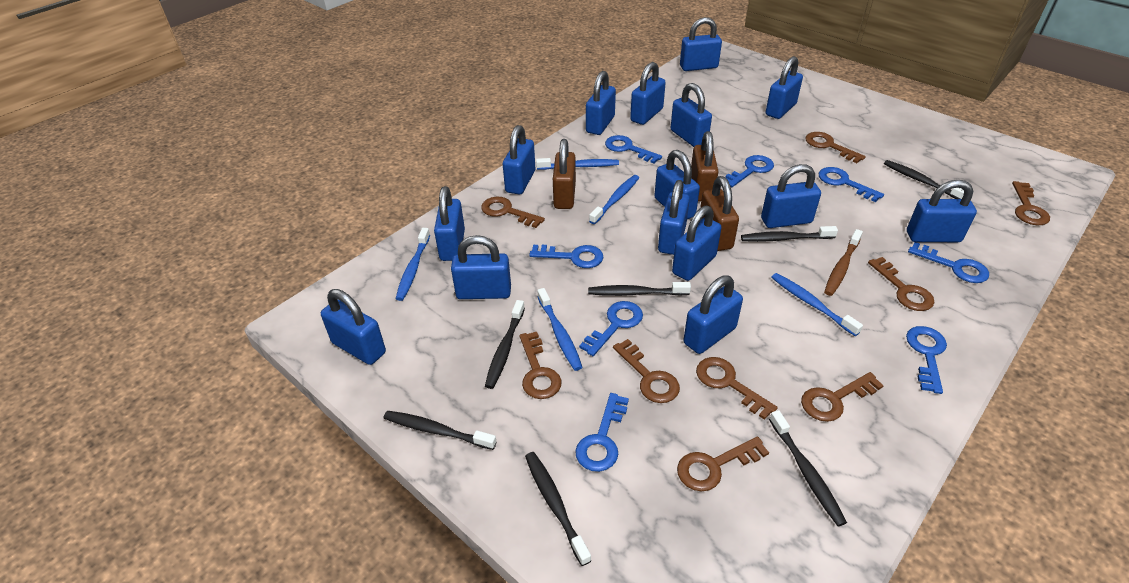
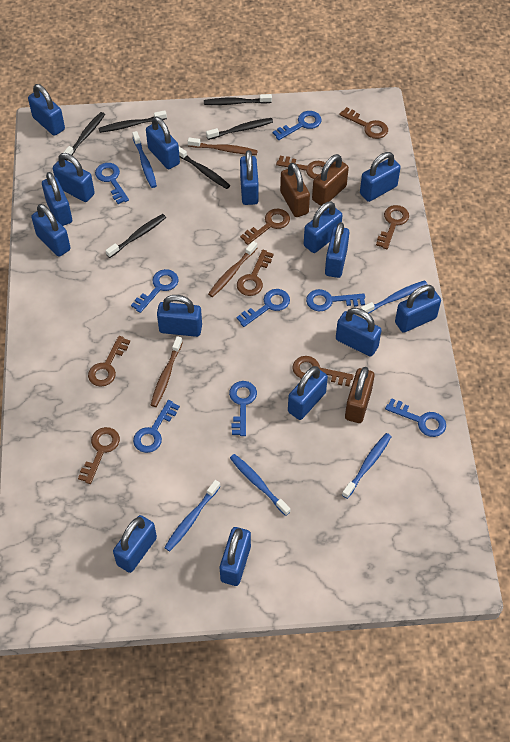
black toothbrush: [384,411,496,450] [485,300,525,389] [525,452,591,566] [588,282,691,296] [741,226,838,242] [769,410,847,526] [884,160,964,199] = 7 -> [63,112,105,161] [99,110,167,133] [105,214,166,258] [179,147,230,189] [204,94,272,105] [206,118,273,140] = 6
brown key: [481,197,545,228] [519,332,561,399] [613,339,680,403] [677,436,769,491] [696,357,778,420] [801,372,884,422] [806,132,866,163] [868,257,935,311] [1012,181,1050,225] = 9 -> [78,427,120,484] [88,336,130,387] [237,250,274,296] [240,209,290,245] [276,156,325,179] [293,356,354,386] [339,107,388,139] [376,205,409,249] = 8
brown toothbrush: [824,229,863,296] = 1 -> [151,336,183,407] [188,137,258,155] [208,241,257,297] = 3

